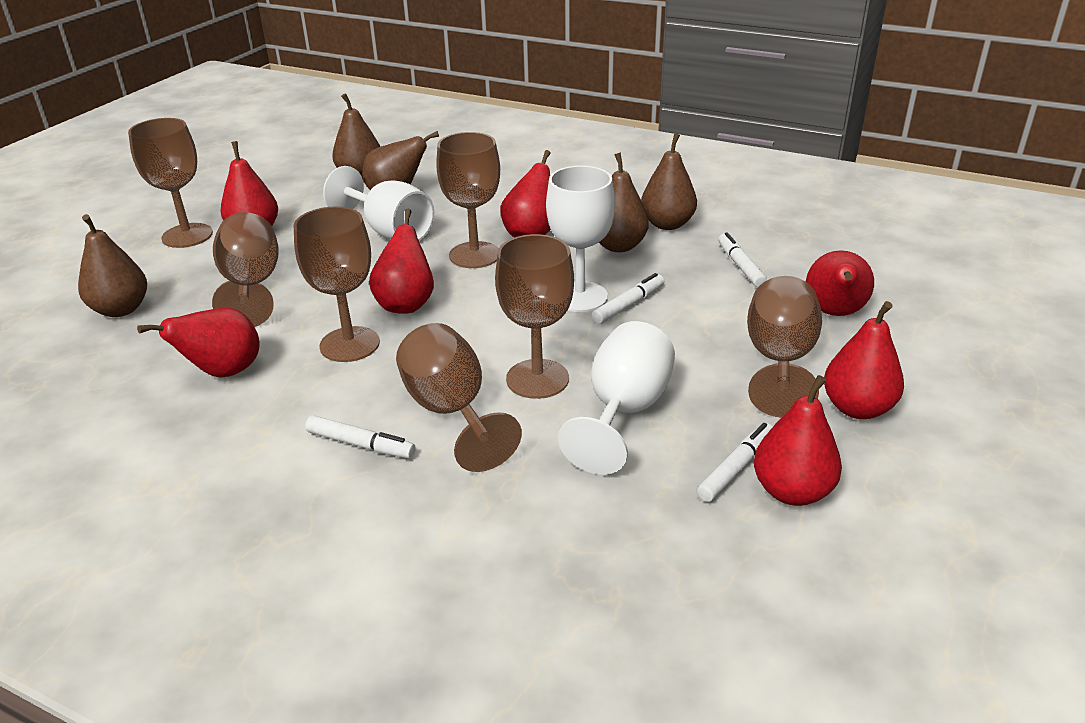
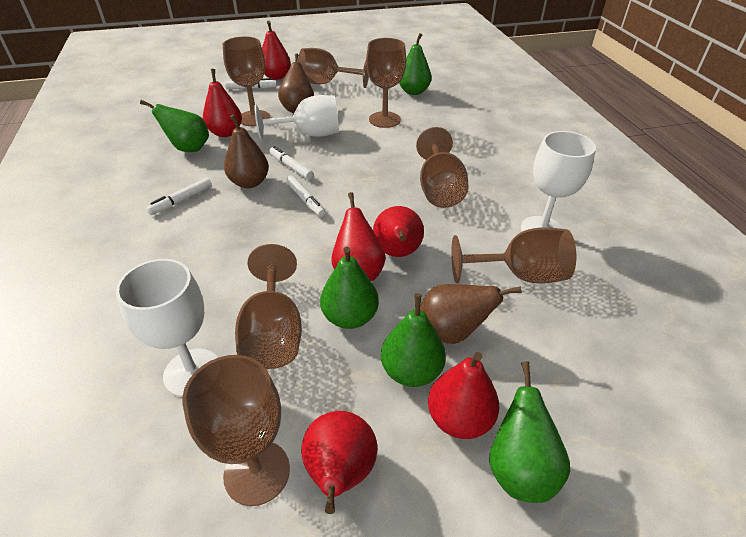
brown pear: [78,214,147,317] [332,93,380,179] [362,131,439,190] [599,153,648,252] [641,133,697,230] = 5 -> [224,114,269,188] [278,53,314,113] [420,284,522,344] = 3
green pear: none = 0 -> [140,100,209,152] [320,246,379,329] [381,294,446,387] [399,33,431,95] [489,361,570,503] = 5
red pear: [137,308,260,378] [221,141,278,226] [369,209,434,314] [500,150,551,237] [754,375,842,506] [806,250,874,316] [824,301,904,419] = 7 -> [203,69,242,137] [262,21,291,80] [301,411,377,514] [331,192,386,281] [373,206,424,257] [428,352,499,439] = 6

